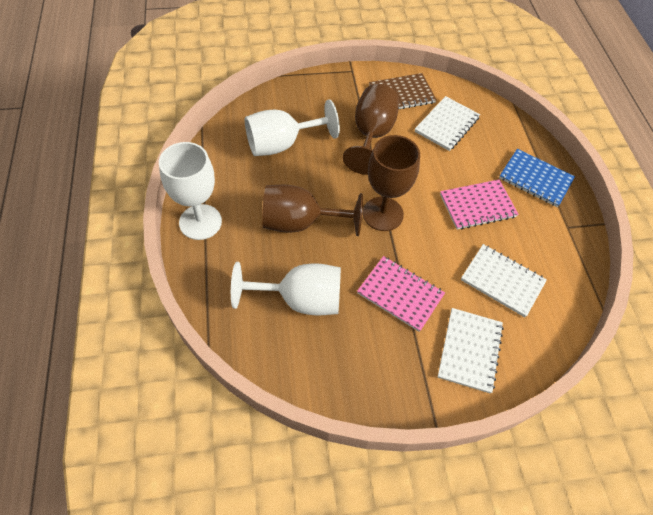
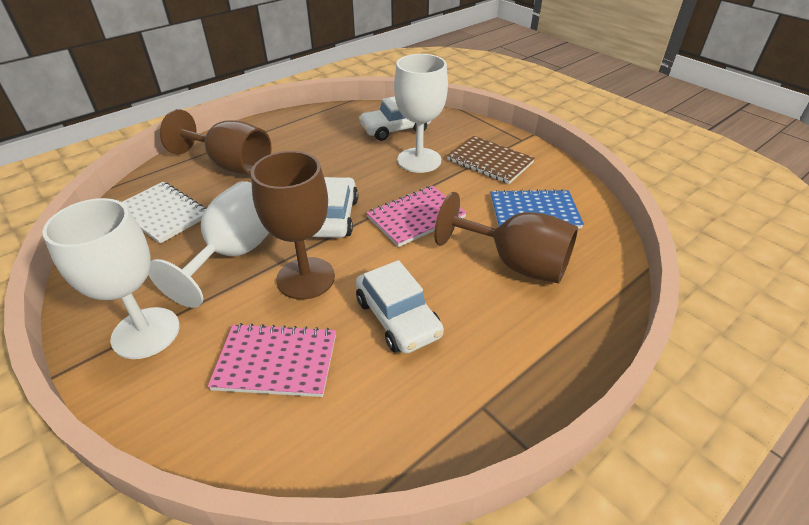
white car: none = 0 -> [312,177,358,238] [356,260,444,354] [359,96,431,141] = 3
white notebook: [415,96,480,151] [438,308,504,393] [461,244,547,317] = 3 -> [122,182,207,244] = 1

